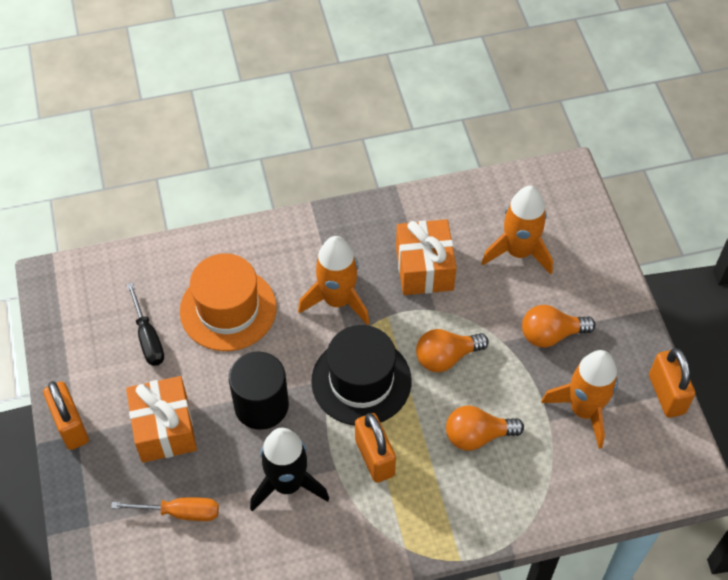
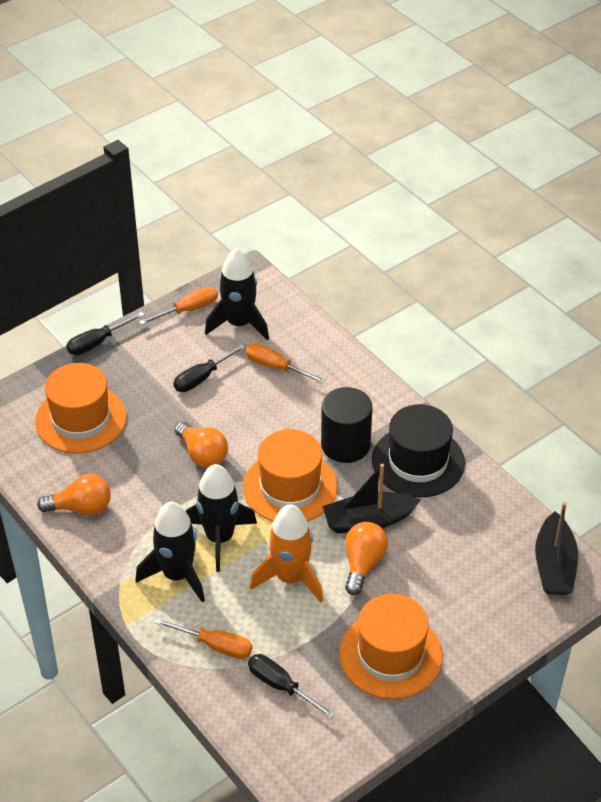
black boat: none = 0 -> [323,464,421,533] [535,502,578,595] = 2
black rocket: [250,428,329,512] = 1 -> [136,502,205,602] [186,464,257,572] [205,248,269,341] = 3
black screwdriver: [127,283,164,366] = 1 -> [66,312,145,355] [173,343,247,392] [248,654,336,719] = 3
orange gift: [126,376,197,463] [396,219,457,295] = 2 -> none = 0
orange hat: [180,253,277,351] = 1 -> [35,363,127,453] [243,429,338,521] [339,594,443,699] = 3
orange padlock: [43,381,89,450] [355,413,396,483] [649,348,695,418] = 3 -> none = 0
orange rocket: [298,236,370,325] [482,186,553,275] [541,350,618,449] = 3 -> [250,504,323,602] = 1
orange screwdriver: [111,497,219,521] = 1 -> [139,287,218,325] [154,618,252,659] [246,343,326,383] = 3

